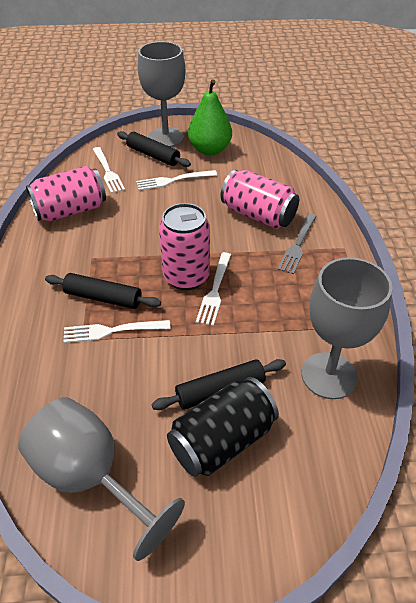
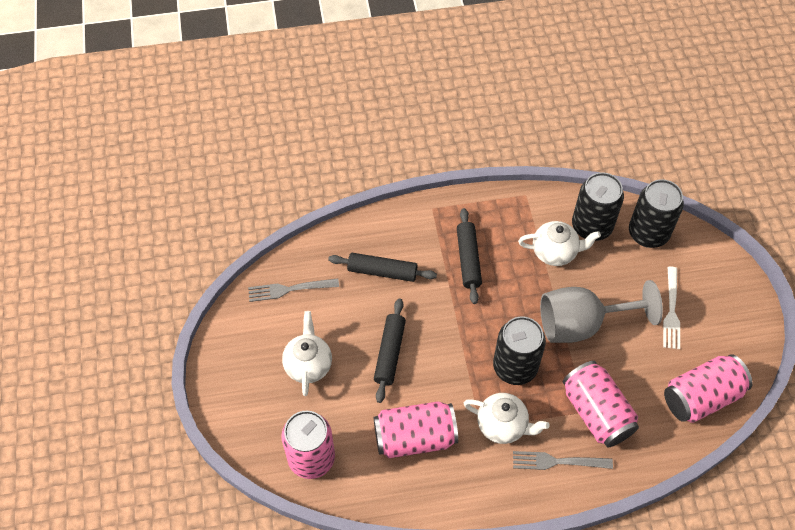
black can: [167,377,279,477] = 1 -> [493,316,546,385] [572,172,624,241] [629,179,684,248] = 3
green pear: [188,79,232,155] = 1 -> none = 0
grey fork: [277,213,317,274] = 1 -> [248,279,339,302] [513,451,613,470] = 2
grey goblet: [18,397,185,561] [138,41,185,147] [302,257,393,399] = 3 -> [540,280,663,343] = 1
pink can: [26,166,106,221] [159,203,210,290] [221,170,299,229] = 3 -> [282,411,335,479] [374,401,458,458] [563,361,639,447] [664,354,752,423] = 4
white fork: [63,320,171,343] [93,147,125,193] [136,170,217,190] [196,252,231,326] = 4 -> [663,267,680,349] = 1
white teapot: none = 0 -> [282,311,332,396] [464,393,549,444] [518,221,601,266] = 3

